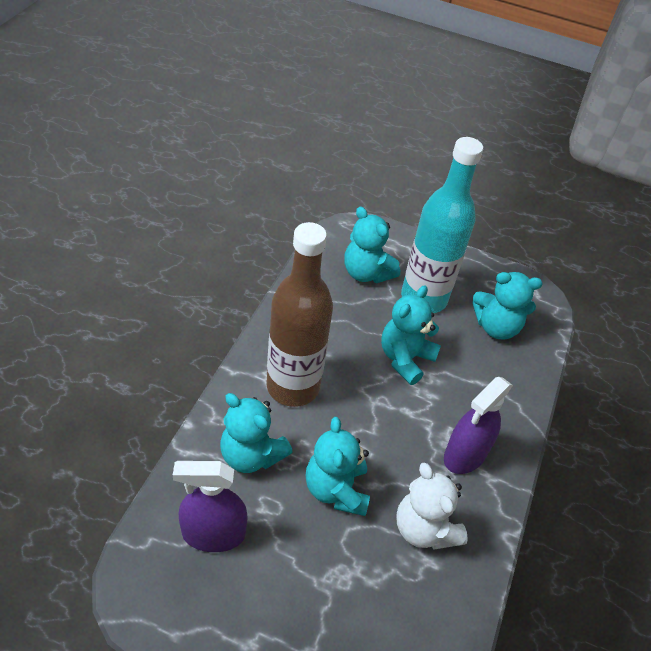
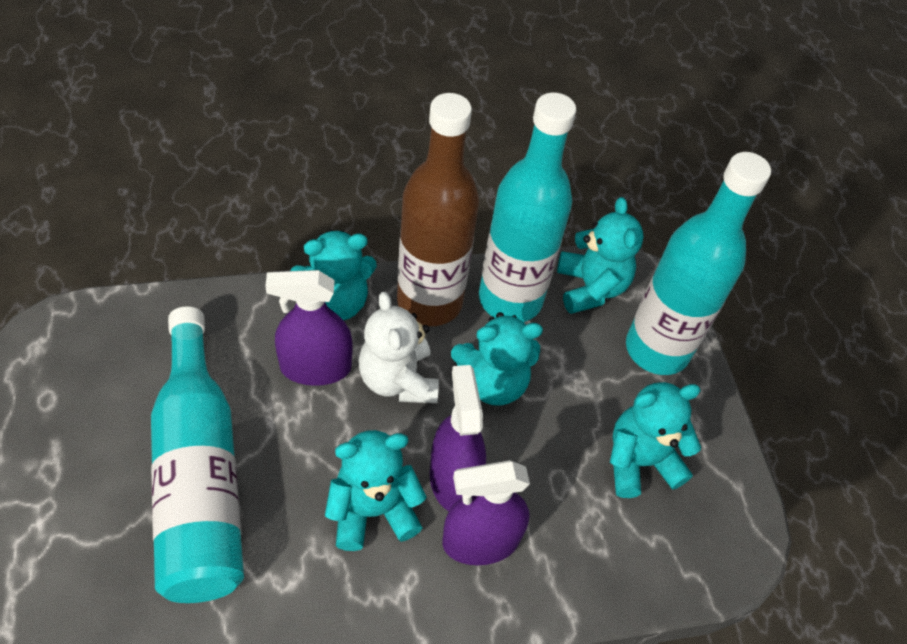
purple spray bottle: [173,461,248,552] [444,377,513,474] = 2 -> [265,270,353,386] [430,365,486,511] [442,460,530,565] = 3
turquoise bottle: [401,137,483,313] = 1 -> [151,306,244,603] [479,92,576,322] [626,152,771,375] = 3

